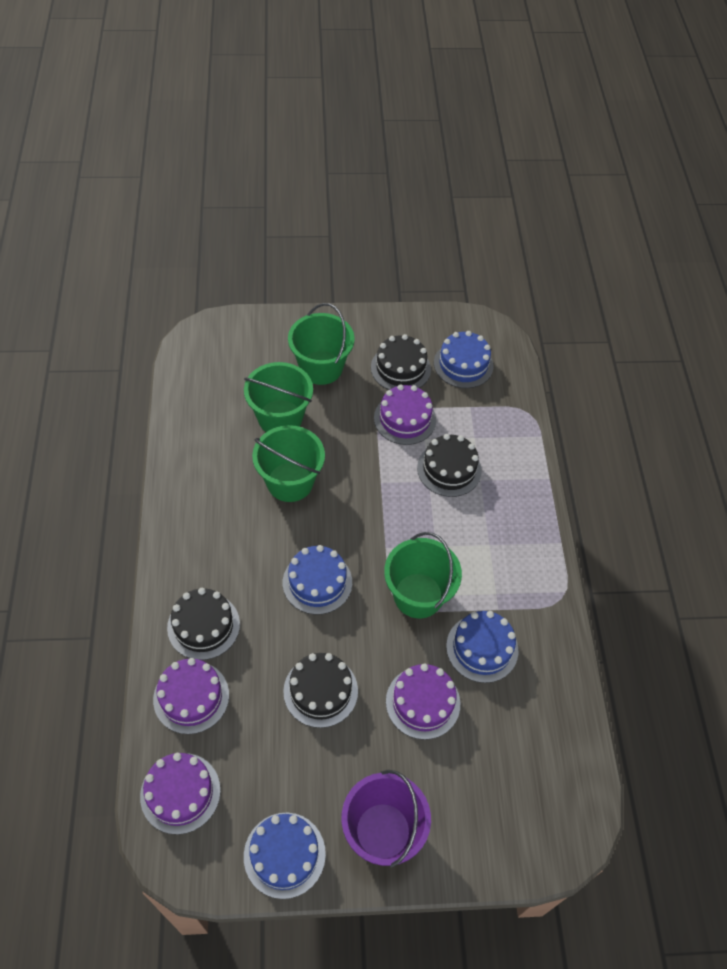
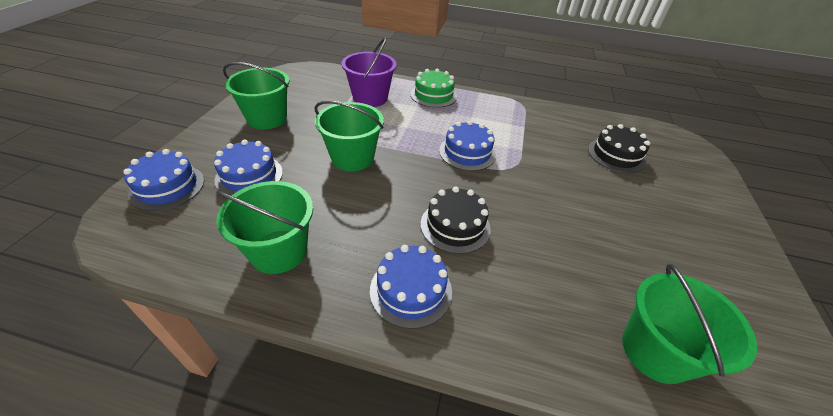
black cake: [167,588,240,660] [283,653,358,728] [371,334,431,390] [417,434,482,497] = 4 -> [421,186,491,254] [588,124,650,173] = 2
green cake: none = 0 -> [410,69,457,108] = 1
purple cake: [140,753,221,835] [153,658,229,734] [374,384,436,445] [386,663,460,740] = 4 -> none = 0

